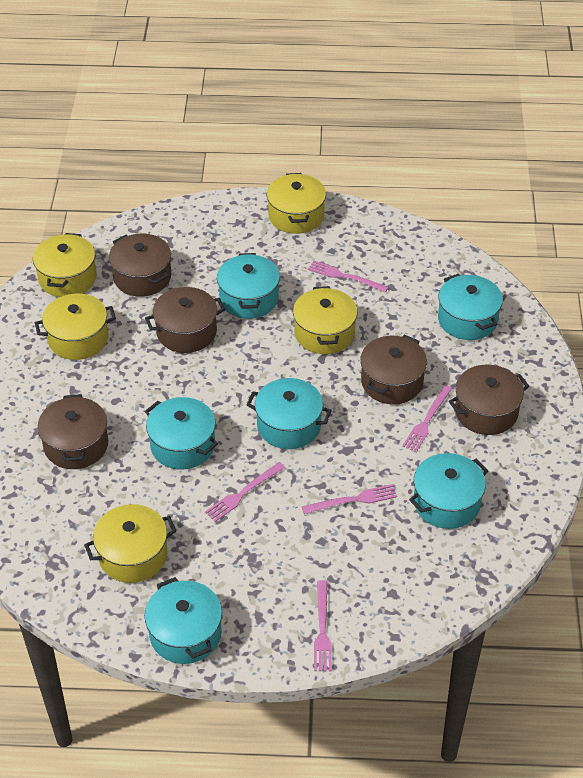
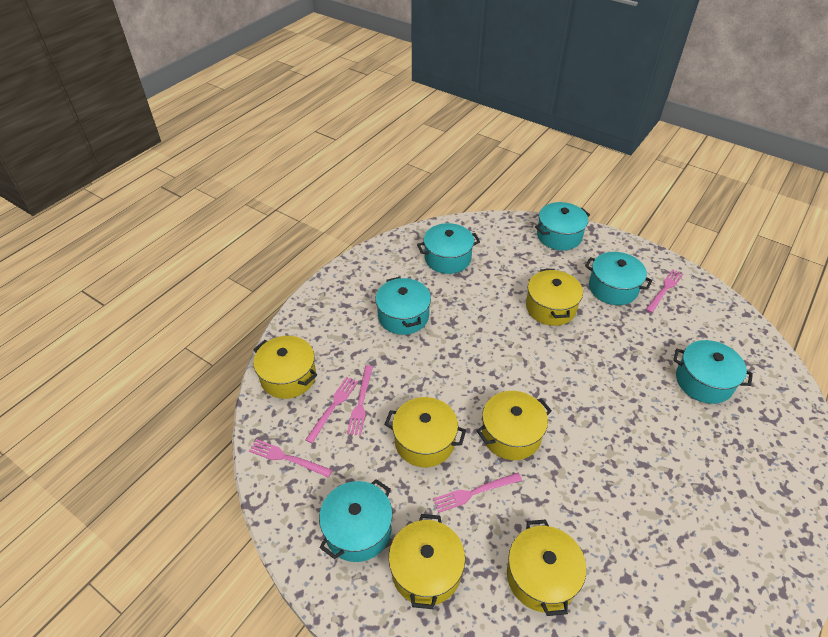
brown pot: [37,394,108,469] [109,234,171,297] [145,287,225,353] [360,335,427,404] [449,365,529,435] = 5 -> none = 0
yellow pot: [33,233,97,297] [35,294,116,360] [84,504,176,583] [267,173,326,234] [293,286,357,354] = 5 -> [253,336,317,399] [384,397,466,467] [389,514,465,609] [476,391,552,460] [507,520,586,616] [526,269,583,326] = 6

